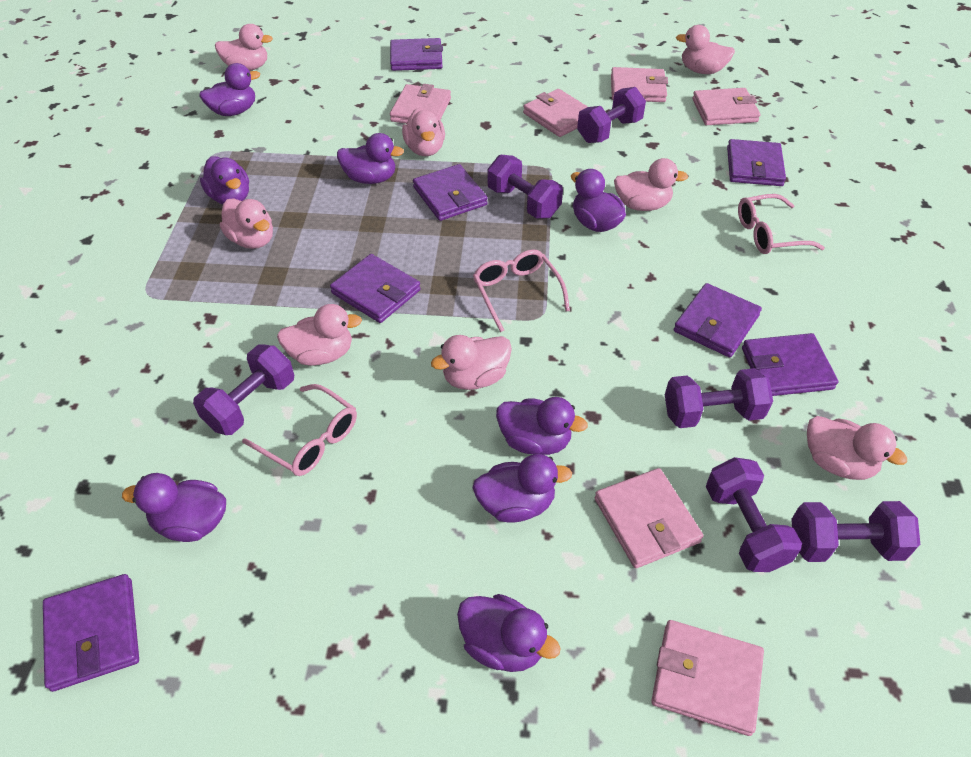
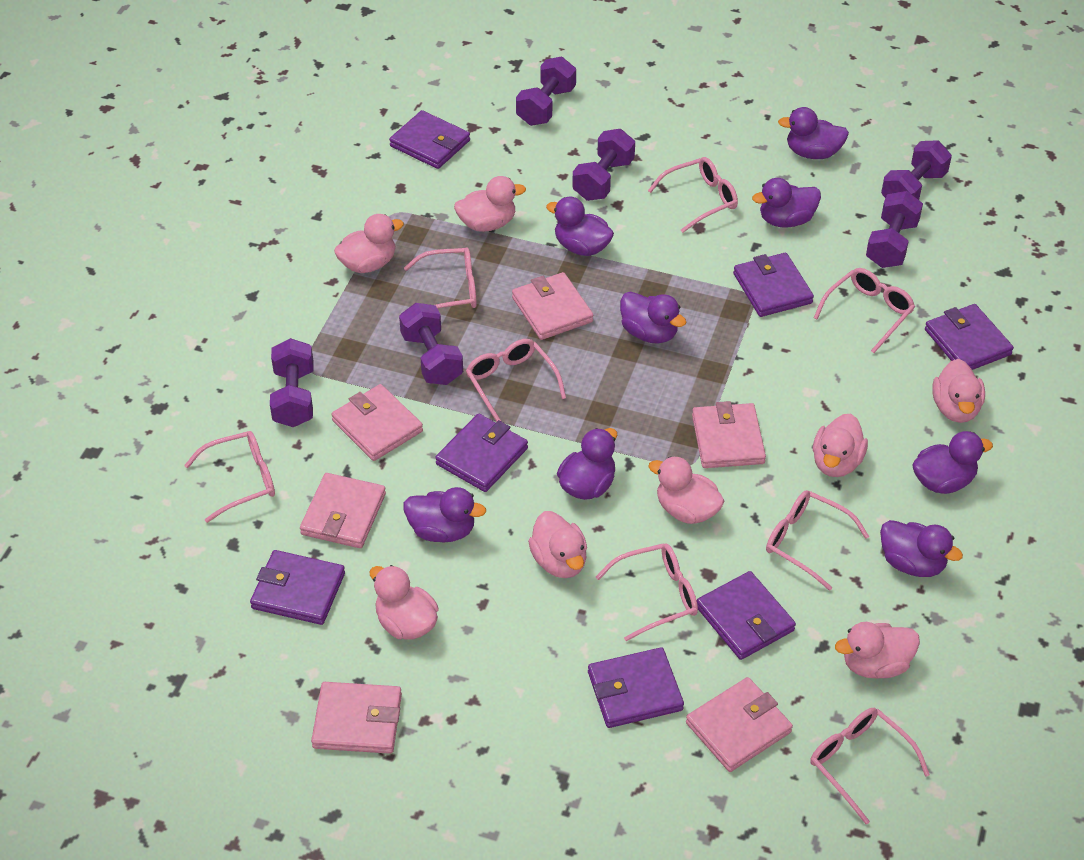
pink glasses: [242,384,357,476] [473,249,570,332] [738,194,825,254] = 3 -> [184,431,275,523] [404,247,477,309] [466,339,566,422] [596,543,698,641] [648,157,738,233] [766,490,869,591] [810,708,930,824] [814,268,915,353] = 8

